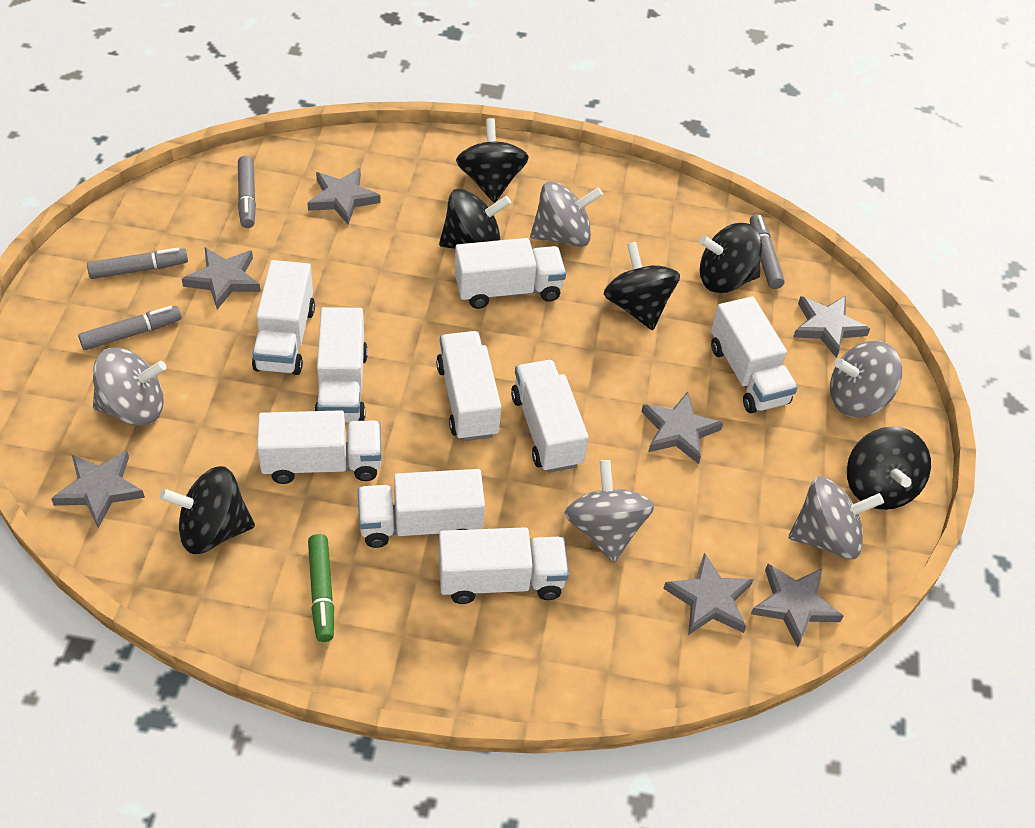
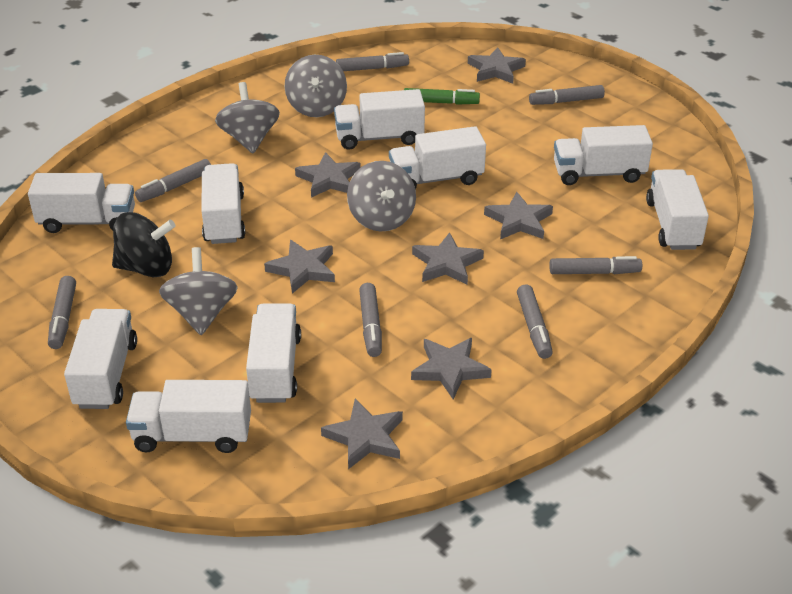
black spinning top: [160,466,255,554] [439,189,511,249] [456,118,529,203] [604,242,680,330] [699,223,762,293] [847,426,931,510] = 6 -> [112,212,176,277] = 1
grey marker: [78,306,182,350] [87,248,188,279] [238,156,256,228] [750,214,785,289] = 4 -> [48,276,76,349] [135,159,211,202] [336,52,409,71] [359,283,382,357] [517,284,553,359] [529,85,605,105] [549,256,642,274] = 7
grey spinning top: [93,348,167,426] [530,181,603,247] [565,460,654,563] [789,477,884,559] [830,341,902,417] = 5 -> [159,247,238,335] [215,82,280,153] [285,55,347,117] [347,161,416,232] = 4

